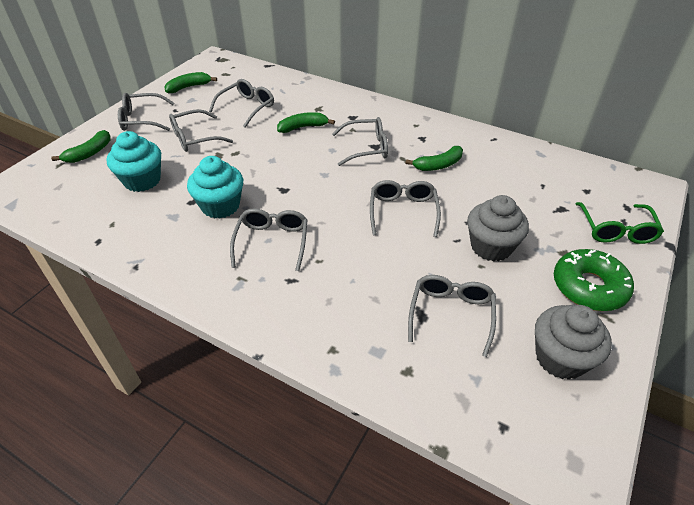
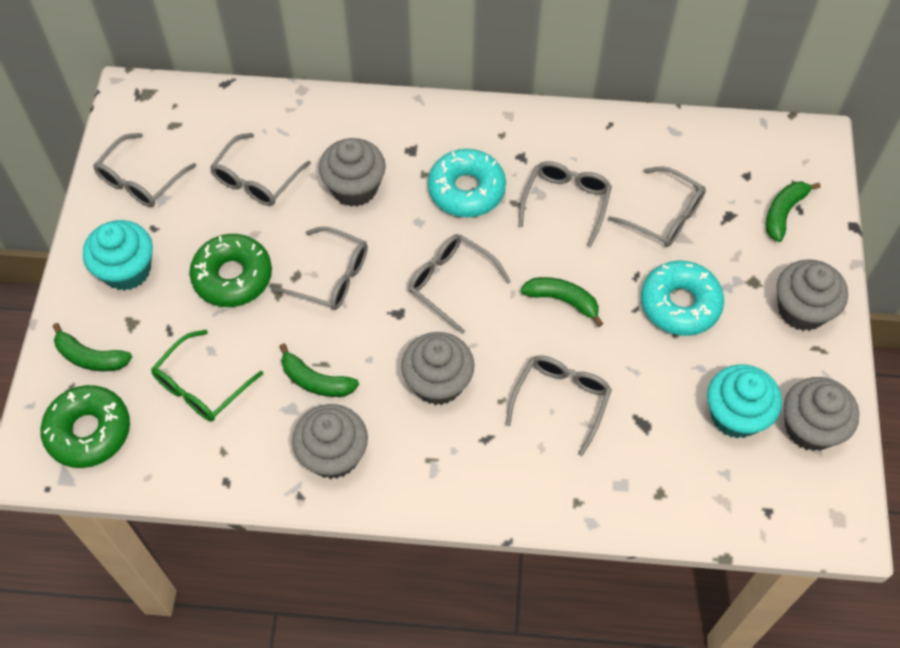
green donut: [554,249,634,311] = 1 -> [40,385,130,468] [189,234,272,307] = 2
grey cupcake: [467,195,529,262] [535,305,612,380] = 2 -> [292,404,368,479] [319,138,386,207] [401,332,475,405] [777,259,848,331] [784,377,859,451] = 5
turquoise donut: none = 0 -> [428,149,506,217] [641,260,724,336] = 2

